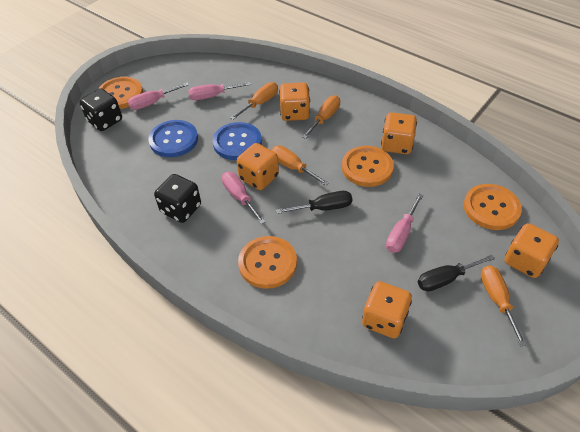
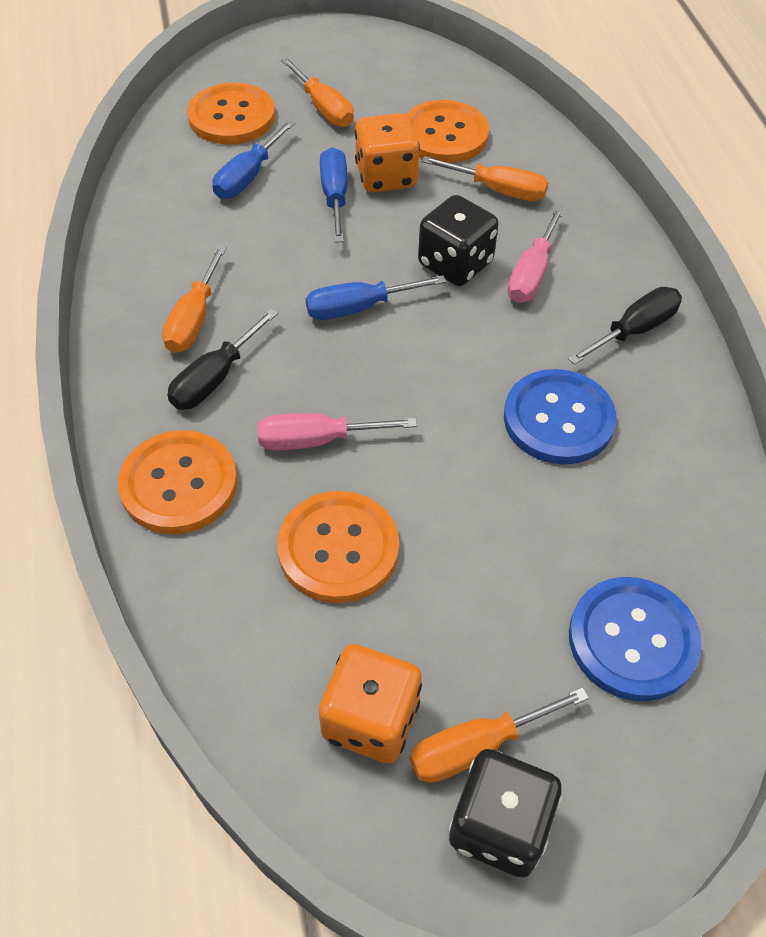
blue screwdriver: none = 0 -> [213,120,295,199] [306,275,446,320] [320,147,347,243] = 3
orange dice: [237,143,279,190] [279,82,310,121] [362,281,412,338] [381,112,417,154] [505,223,559,278] = 5 -> [319,644,422,763] [355,113,420,192] = 2
pink screwdriver: [128,82,189,110] [188,82,252,100] [222,172,265,224] [386,194,423,253] = 4 -> [257,413,417,450] [507,207,564,303] = 2

